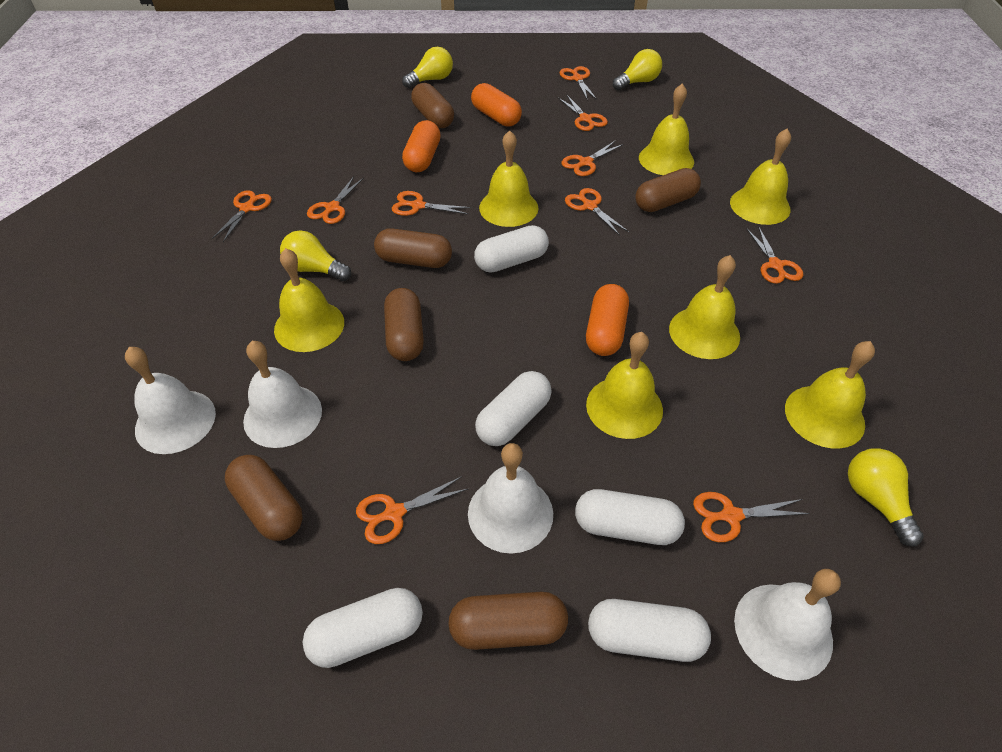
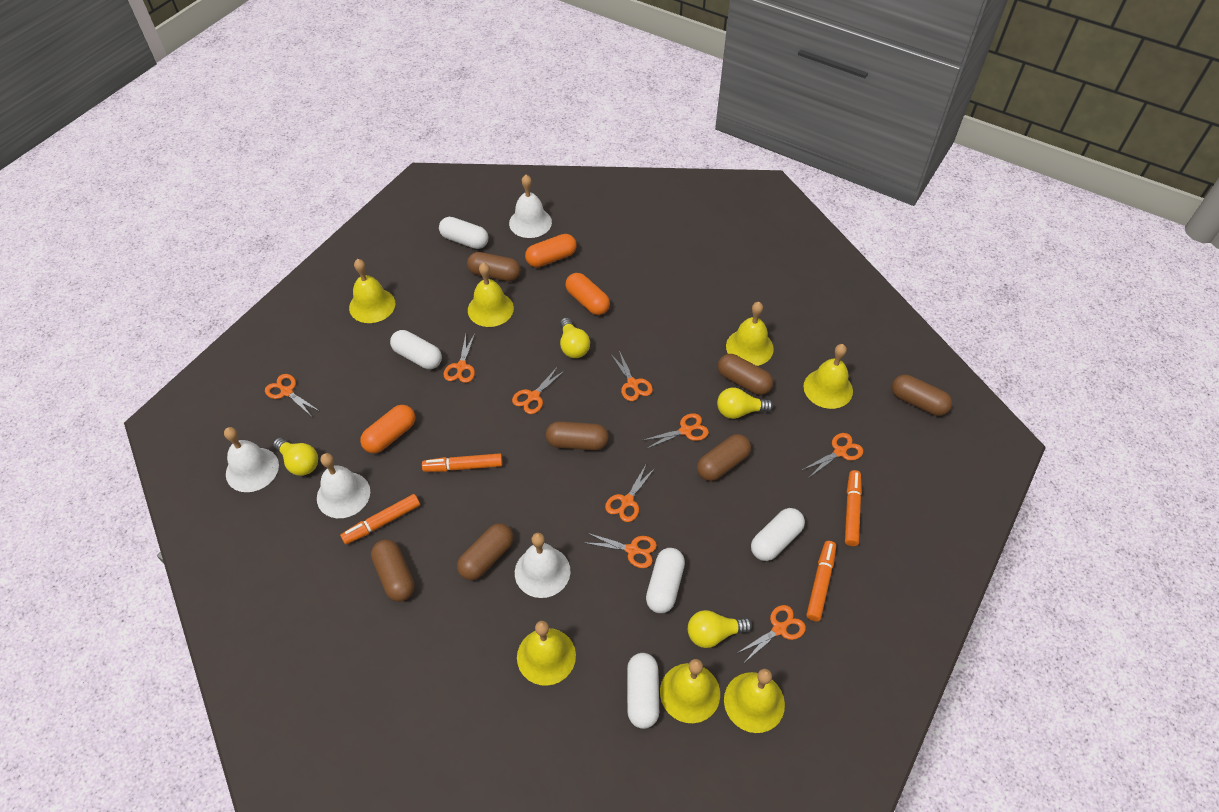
brown capsule: [225,455,303,541] [374,228,452,268] [384,288,424,361] [411,83,454,128] [448,592,568,650] [635,168,701,212] = 6 -> [371,539,415,602] [457,523,513,580] [467,252,521,281] [546,421,609,450] [697,434,751,481] [718,354,773,395] [892,375,952,416] = 7
orange marker: none = 0 -> [340,494,420,544] [422,453,502,472] [806,541,836,621] [845,470,862,546] = 4
orange scissors: [212,190,272,242] [307,176,364,224] [356,476,469,544] [392,191,471,216] [558,94,608,131] [560,66,597,100] [561,141,624,176] [565,188,629,236] [693,492,810,542] [747,226,803,284] = 10 -> [265,374,319,417] [443,334,475,383] [512,366,565,414] [583,533,657,568] [605,463,656,522] [610,351,653,401] [644,413,709,449] [736,605,806,663] [802,433,863,477] = 9

